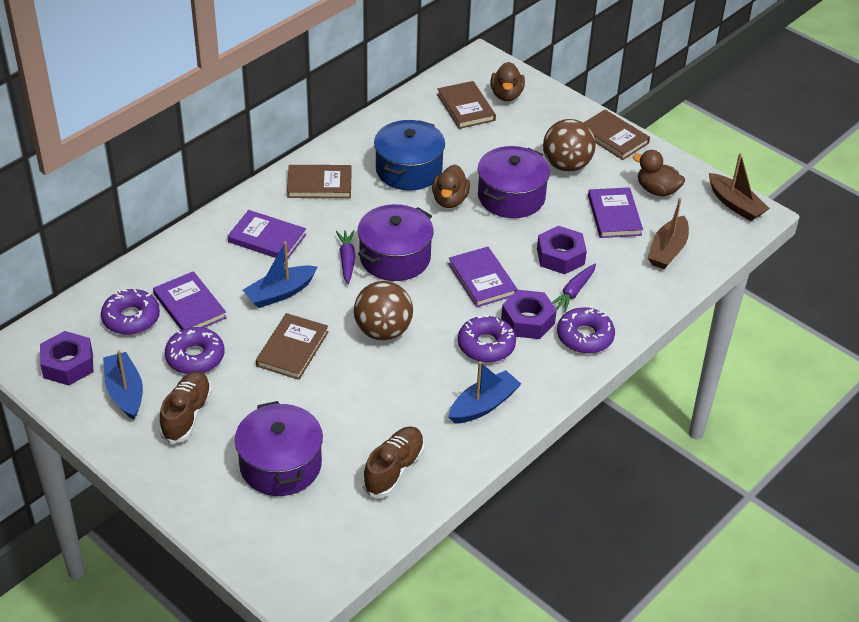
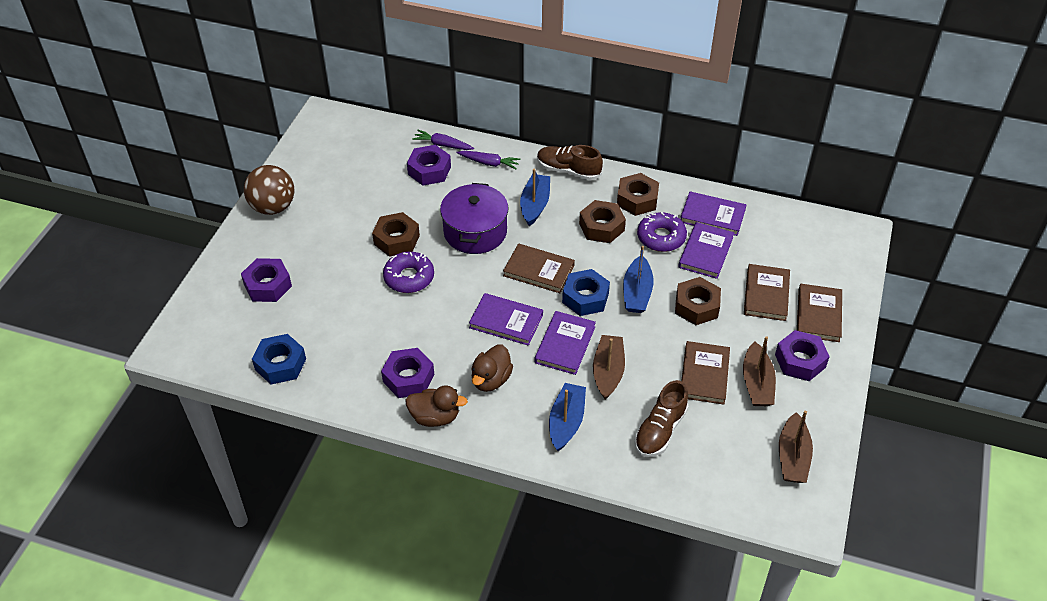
blue nut: none = 0 -> [252,334,306,384] [562,269,610,316] = 2
blue pot: [374,120,445,190] = 1 -> none = 0
brown ball: [354,281,413,340] [543,119,596,172] = 2 -> [244,165,294,215] = 1
brown boat: [648,198,689,269] [709,153,770,221] = 2 -> [593,335,625,400] [743,336,776,406] [779,411,813,483] = 3
brown duck: [432,164,470,208] [491,62,525,101] [633,150,685,197] = 3 -> [405,385,468,427] [471,344,513,392] = 2
brown nut: none = 0 -> [372,212,420,257] [579,200,626,243] [617,173,659,216] [675,277,721,325] = 4
purple donut: [101,289,160,335] [165,327,224,374] [458,315,516,363] [557,307,615,354] = 4 -> [383,252,434,293] [637,212,687,252] = 2
purple nut: [40,331,94,385] [501,290,557,339] [537,226,587,274] = 3 -> [241,258,292,302] [381,348,434,398] [407,145,451,186] [775,330,830,381] = 4
purple pot: [235,401,323,496] [358,204,434,281] [478,146,550,218] = 3 -> [440,183,508,254] = 1

